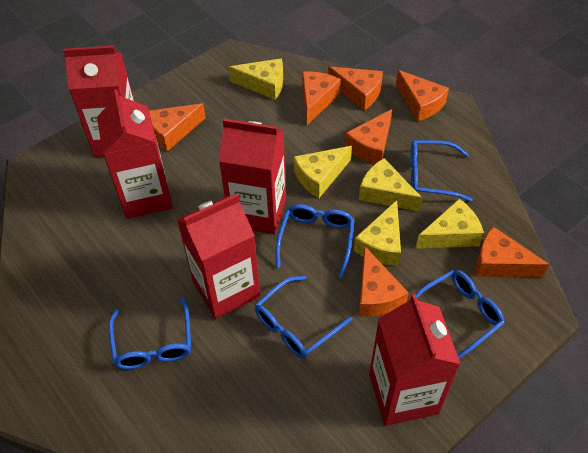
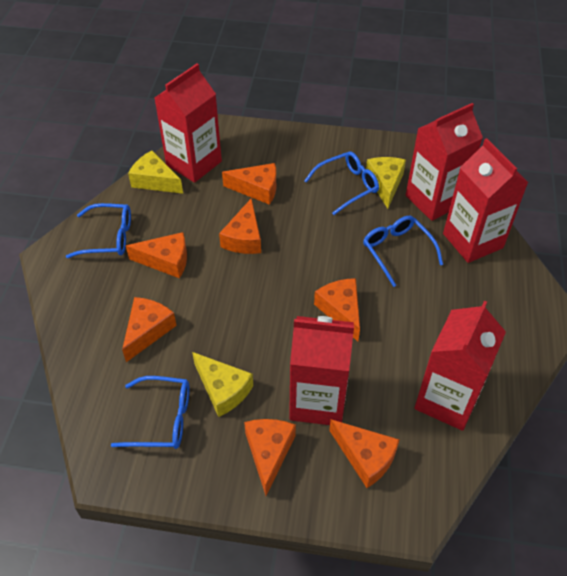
blue glasses: [108,297,191,369] [255,276,352,358] [276,204,354,278] [410,140,473,202] [416,270,505,359] = 5 -> [66,203,131,258] [111,376,190,449] [304,151,379,215] [363,216,443,287] = 4
yellow cheese: [228,58,283,100] [294,146,352,198] [354,200,401,266] [359,158,422,212] [415,199,484,249] = 5 -> [128,150,183,194] [192,352,253,417] [366,157,406,209] = 3

